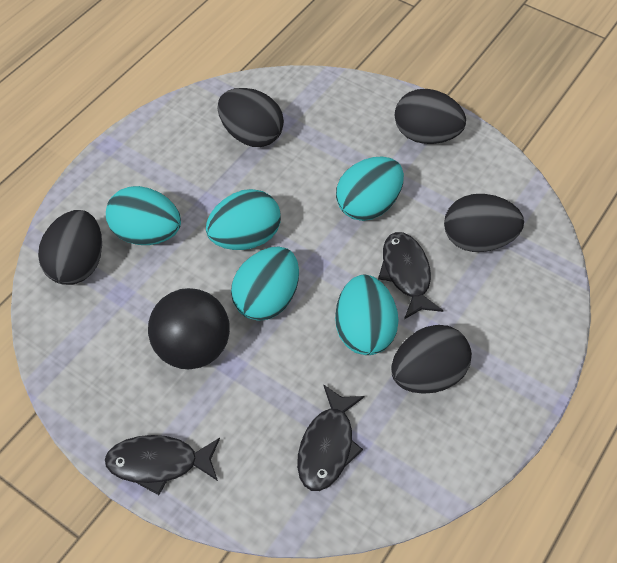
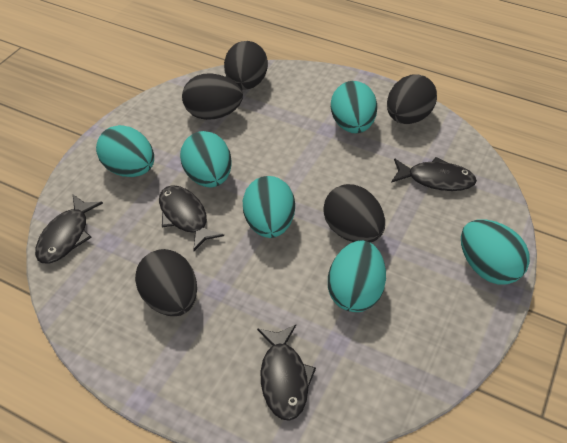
black ball: [148,288,230,369] = 1 -> none = 0
black fish: [105,435,220,495] [297,384,365,491] [378,232,443,320] = 3 -> [35,195,103,264] [159,185,224,251] [257,325,316,421] [391,157,477,191] = 4
turquoise egg: [106,186,181,245] [206,189,281,250] [231,247,299,321] [335,275,399,355] [336,157,404,221] = 5 -> [96,125,154,177] [180,131,232,187] [243,176,295,238] [328,240,386,312] [331,81,377,133] [461,219,530,284] = 6

